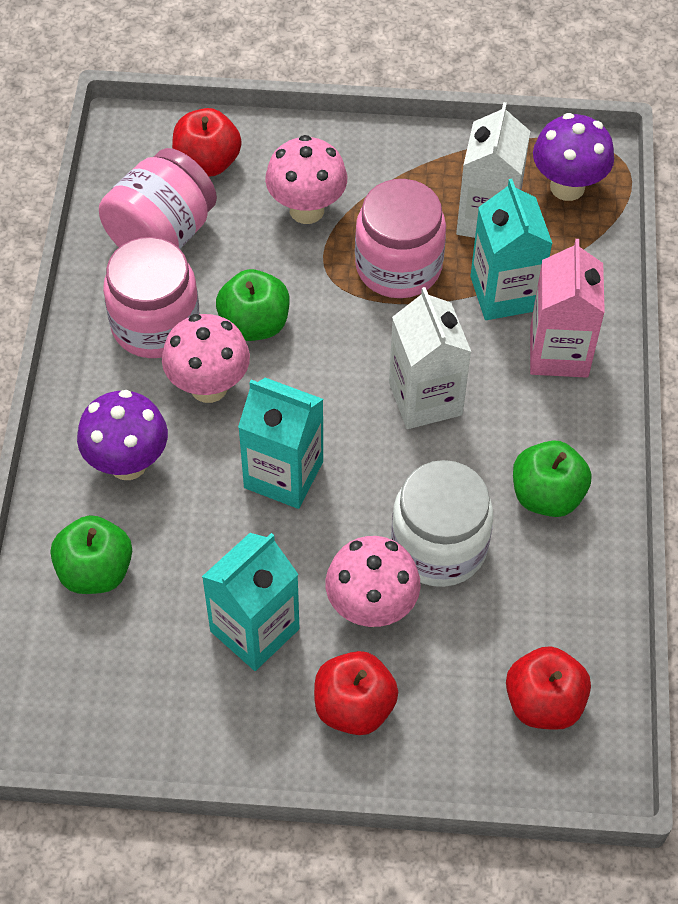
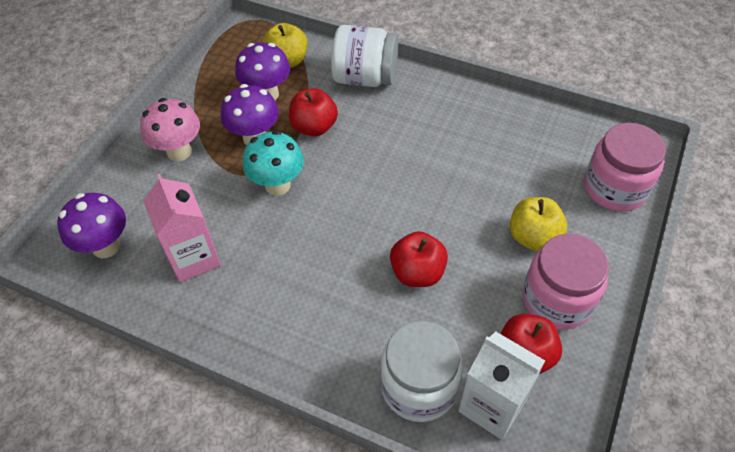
green apple: [51,515,132,594] [216,269,290,341] [513,440,592,517] = 3 -> none = 0
pink jar: [99,148,217,249] [103,237,200,358] [355,179,446,298] = 3 -> [523,234,609,330] [584,123,666,211] = 2
pink mushroom: [162,314,250,403] [265,135,347,224] [326,536,421,627] = 3 -> [140,98,200,161] = 1
purple mushroom: [77,390,168,480] [533,113,614,201] = 2 -> [57,193,126,258] [221,84,279,145] [235,43,290,100] = 3
turquoise carton: [202,533,300,671] [238,378,323,509] [470,179,553,320] = 3 -> none = 0
turquoise mushroom: none = 0 -> [242,130,304,196] = 1
white carton: [389,287,471,429] [456,102,531,238] = 2 -> [459,331,545,440] = 1
white jar: [391,460,493,587] = 1 -> [331,25,399,87] [380,321,463,422] = 2
yellow apple: none = 0 -> [262,23,308,68] [510,197,567,251] = 2

